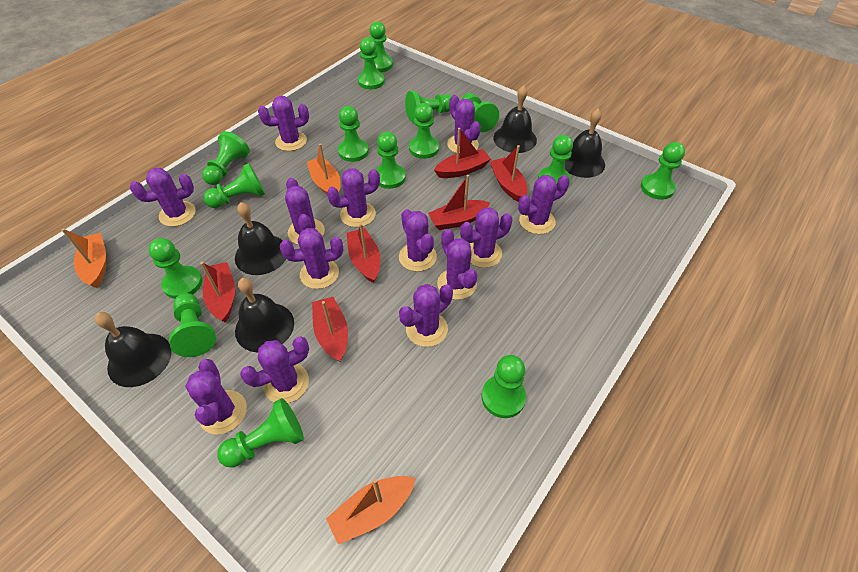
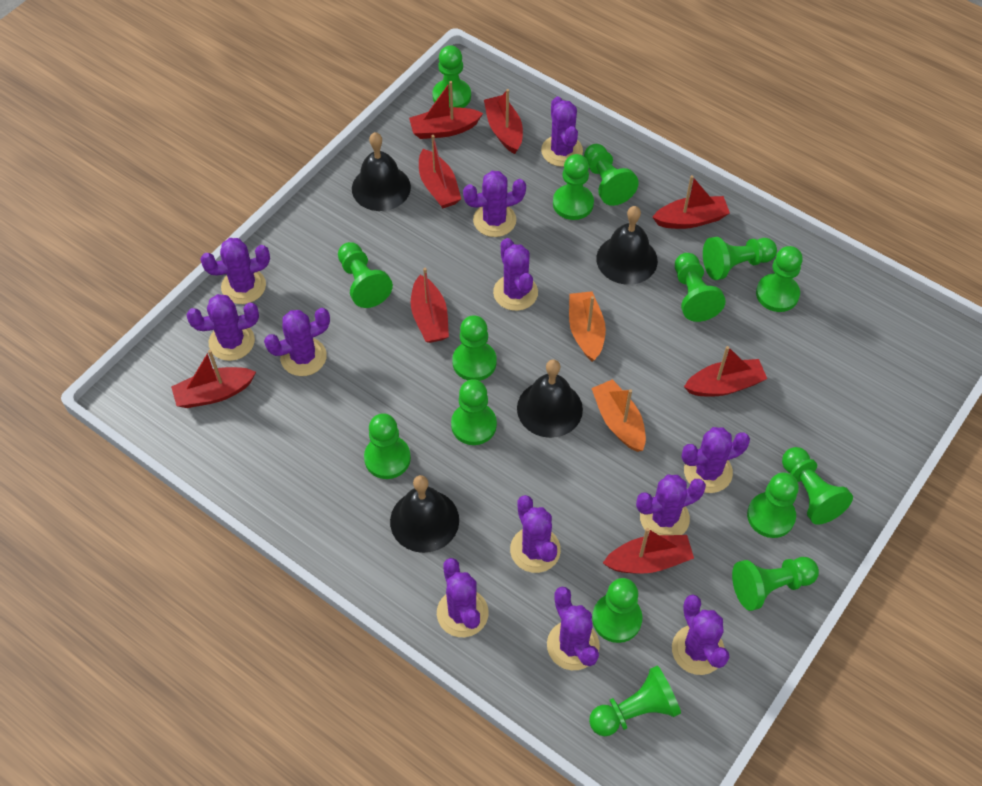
black bell: [95,312,172,387] [235,202,286,275] [235,278,294,352] [493,85,537,153] [565,109,605,178] = 5 -> [352,132,411,211] [390,475,459,553] [517,359,583,438] [596,206,658,285] = 4
orange boat: [61,228,106,288] [307,144,341,195] [326,476,416,544] = 3 -> [569,291,606,362] [591,379,646,452] = 2
purple cactus: [130,168,196,227] [185,359,247,434] [240,337,309,403] [258,96,309,151] [280,228,343,289] [285,178,325,245] [327,168,380,227] [399,209,437,272] [399,284,453,347] [437,229,477,300] [447,95,481,153] [460,207,513,268] [518,175,570,234] = 13 -> [186,294,259,361] [200,238,270,304] [264,308,330,376] [437,558,489,637] [463,171,526,237] [493,238,538,311] [510,495,561,573] [541,97,583,167] [547,587,600,670] [636,475,706,535] [672,594,730,675] [681,427,750,493] = 12
red boat: [200,262,235,323] [312,297,348,362] [347,223,380,283] [428,175,490,230] [434,128,491,178] [490,145,527,202] = 6 -> [171,350,256,408] [409,81,483,139] [411,268,449,343] [419,135,461,208] [484,89,523,154] [603,528,694,574] [653,175,730,229] [684,346,767,397] = 8

